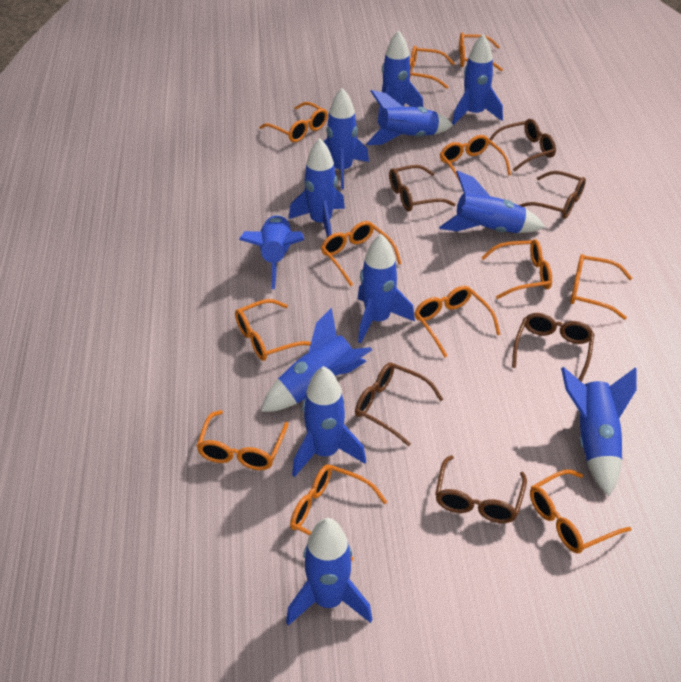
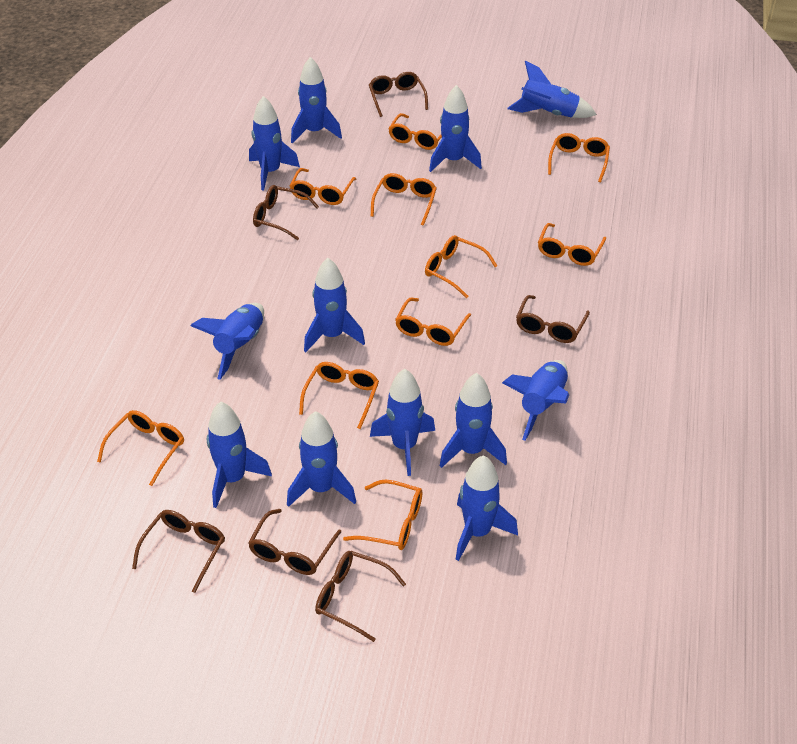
orange glasses: [197,410,288,470] [235,299,311,361] [259,102,328,142] [290,464,387,562] [321,221,402,286] [410,46,455,89] [414,286,501,357] [440,135,511,182] [459,32,503,71] [481,239,552,299] [530,469,632,553] [570,254,632,320] = 12 -> [97,410,184,486] [290,168,356,205] [299,362,379,429] [343,480,422,550] [371,173,437,226] [388,113,442,150] [395,298,471,346] [425,235,497,298] [538,223,606,266] [548,133,610,182] = 10

